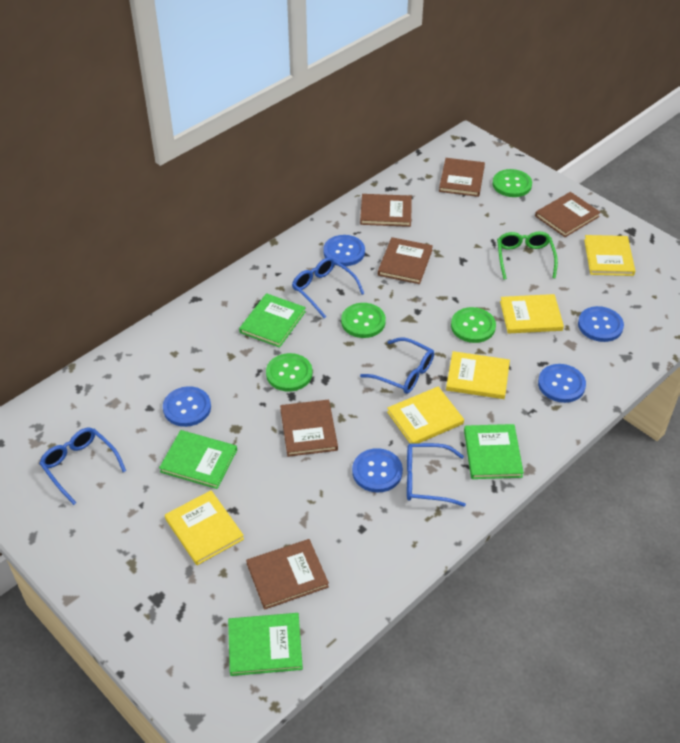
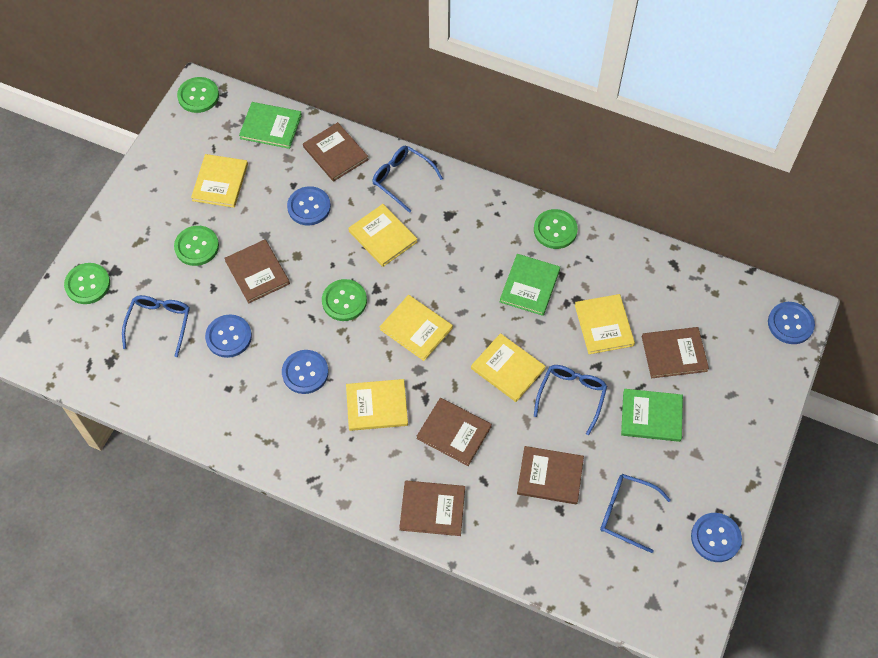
green book: [159,430,237,489] [228,613,303,676] [239,293,306,348] [464,424,524,479] = 4 -> [239,102,302,149] [500,254,560,316] [621,389,683,442] = 3
green button: [266,353,312,391] [341,303,386,338] [451,307,496,343] [493,169,532,197] = 4 -> [64,263,110,304] [174,226,219,266] [177,77,219,113] [322,279,367,321] [534,209,578,249] = 5
green glasses: [497,231,558,280] = 1 -> none = 0
yellow book: [165,490,244,565] [387,387,464,443] [446,351,510,399] [500,294,564,333] [584,235,635,276] = 5 -> [191,154,248,208] [346,379,408,431] [348,204,417,267] [380,295,453,361] [471,333,546,402] [575,294,635,354] = 6

